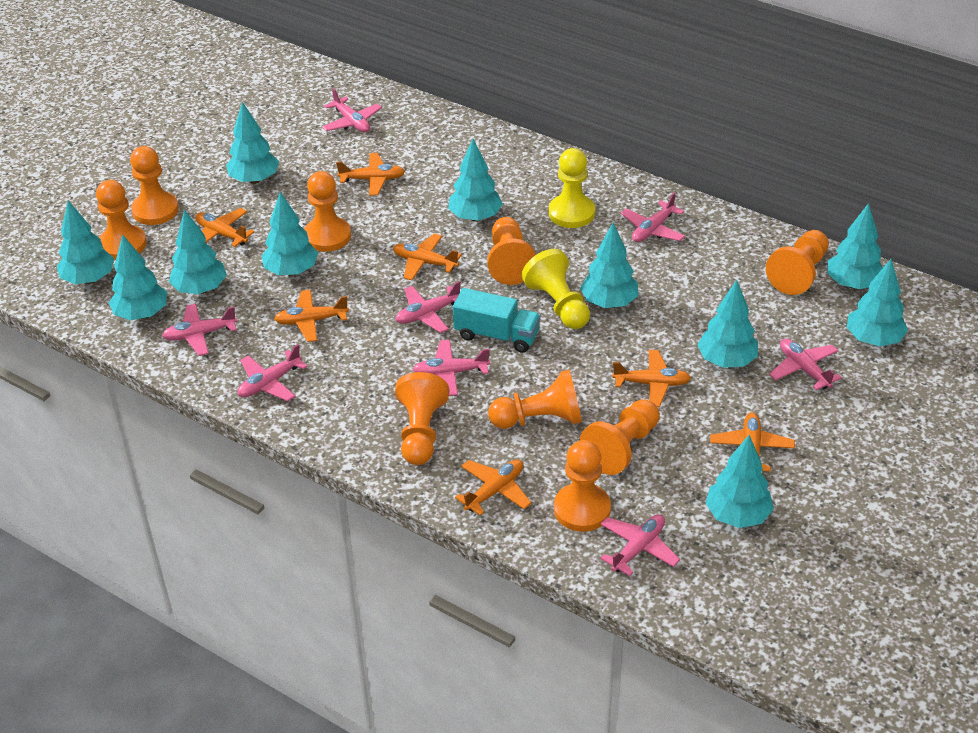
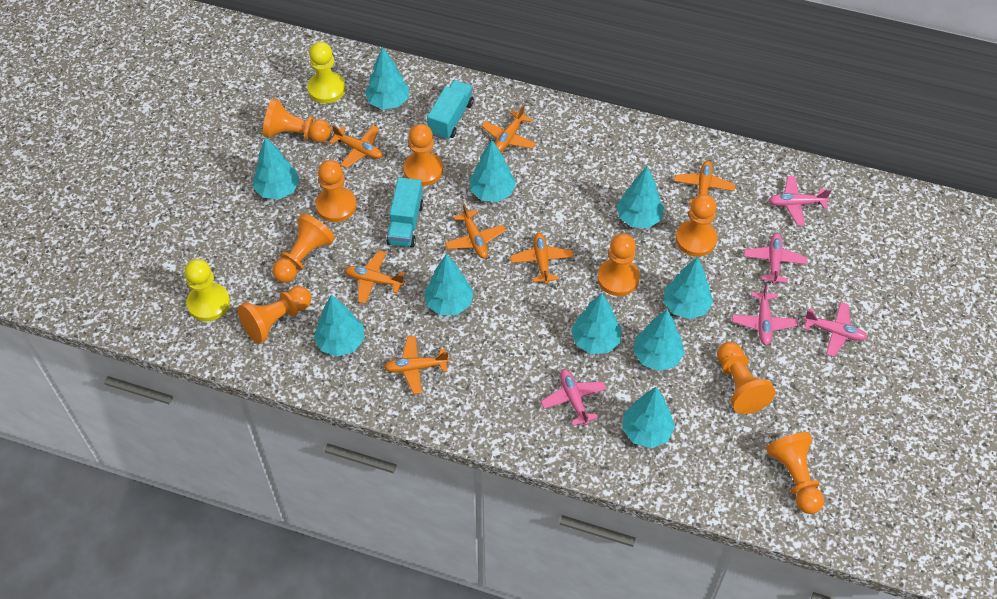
pink plane: [162,304,237,356] [238,344,308,401] [322,88,382,132] [395,281,461,333] [413,340,490,396] [600,514,680,576] [621,192,685,242] [769,339,842,390] = 8 -> [541,369,607,426] [732,283,798,345] [744,233,807,284] [768,176,831,225] [804,302,867,357] = 5
turquoise tree: [57,200,114,284] [109,234,167,320] [169,209,227,294] [226,102,279,184] [261,192,318,276] [448,139,503,221] [580,223,638,308] [697,280,758,368] [705,435,774,528] [827,203,883,289] [847,259,908,346] = 11 -> [253,137,300,200] [314,294,364,357] [365,47,409,110] [424,254,474,315] [470,140,516,202] [571,293,621,354] [617,166,664,228] [622,387,675,448] [633,309,685,371] [663,257,713,319] = 10
turquoise truck: [453,288,540,353] = 1 -> [386,178,424,248] [427,80,474,140] = 2

